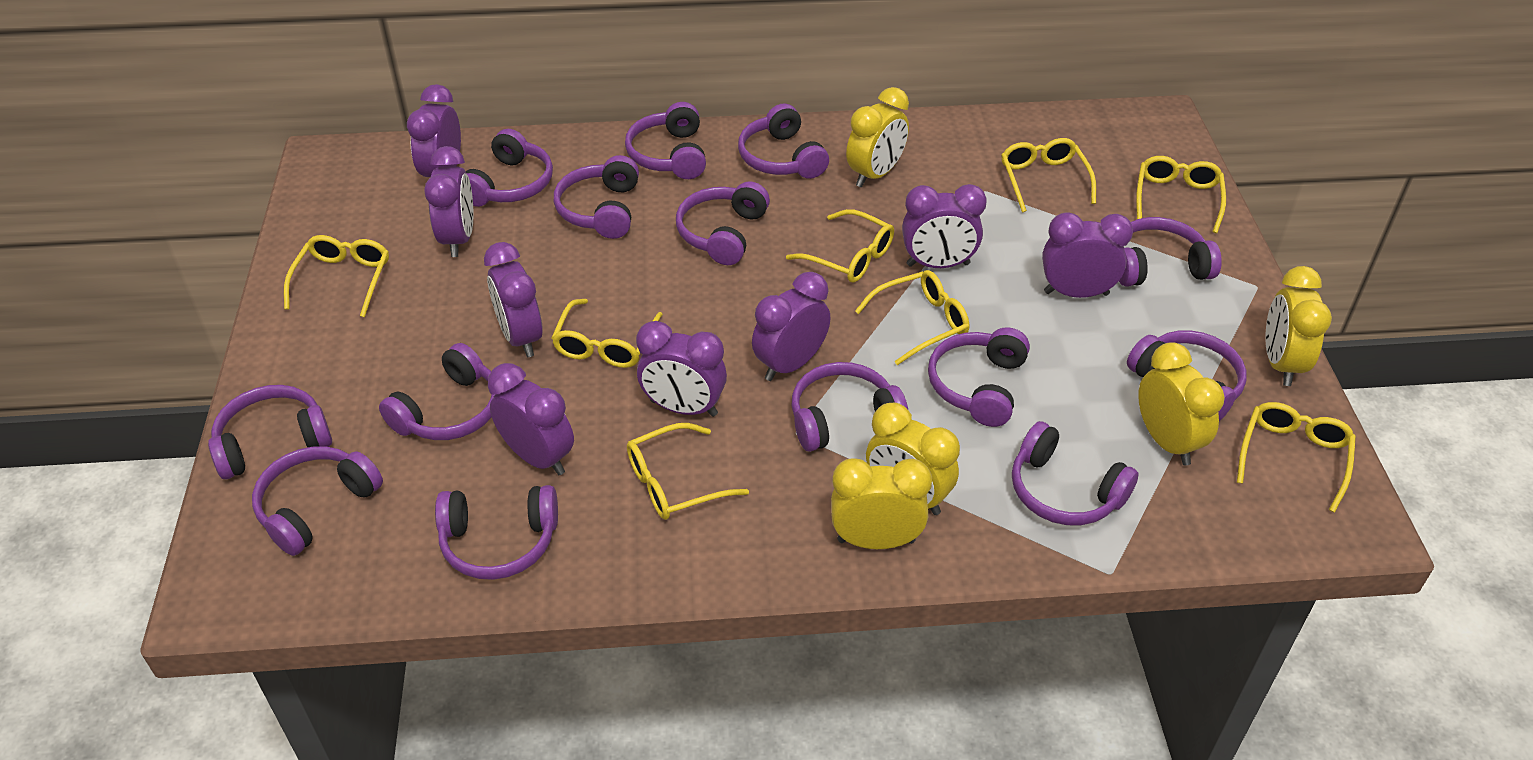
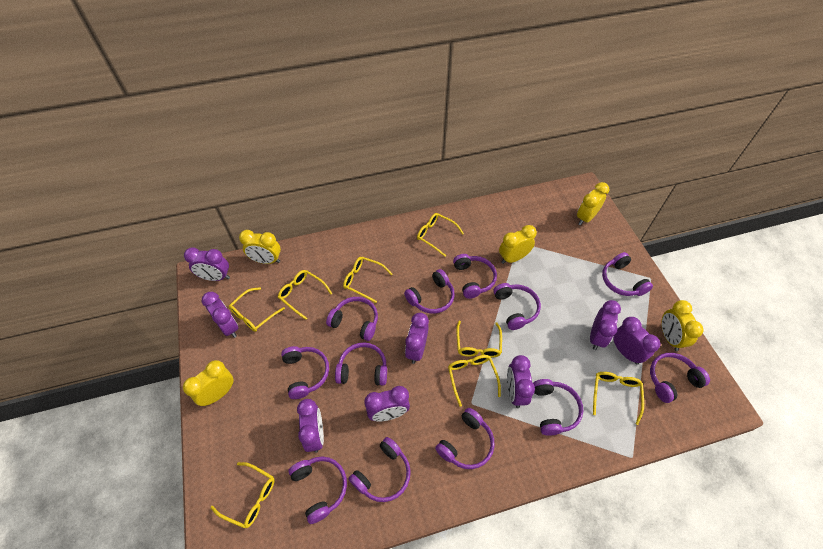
purple headphones: [208,385,332,479] [252,446,383,556] [379,343,496,440] [435,485,558,580] [466,129,553,207] [554,155,639,239] [625,102,706,179] [676,181,770,265] [738,103,829,179] [791,362,908,452] [928,327,1030,427] [1012,421,1139,525] [1119,217,1222,287] [1127,330,1247,421] = 14 -> [281,346,329,399] [288,457,347,524] [326,297,378,341] [335,342,387,386] [349,437,411,502] [404,269,455,314] [435,408,495,469] [453,254,497,299] [493,283,541,330] [533,379,583,436] [602,252,653,296] [650,353,710,403] = 12

